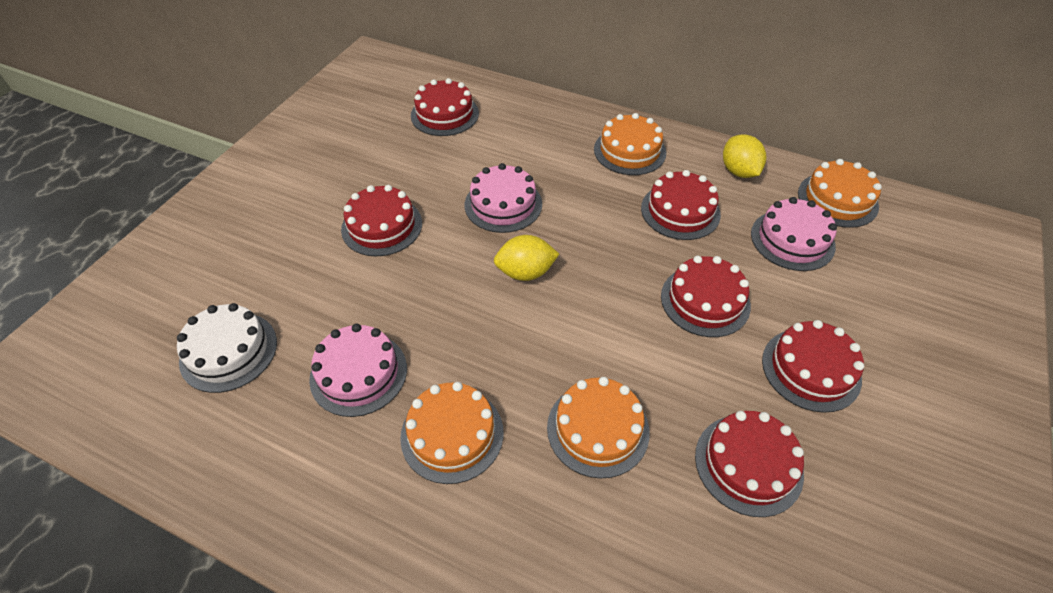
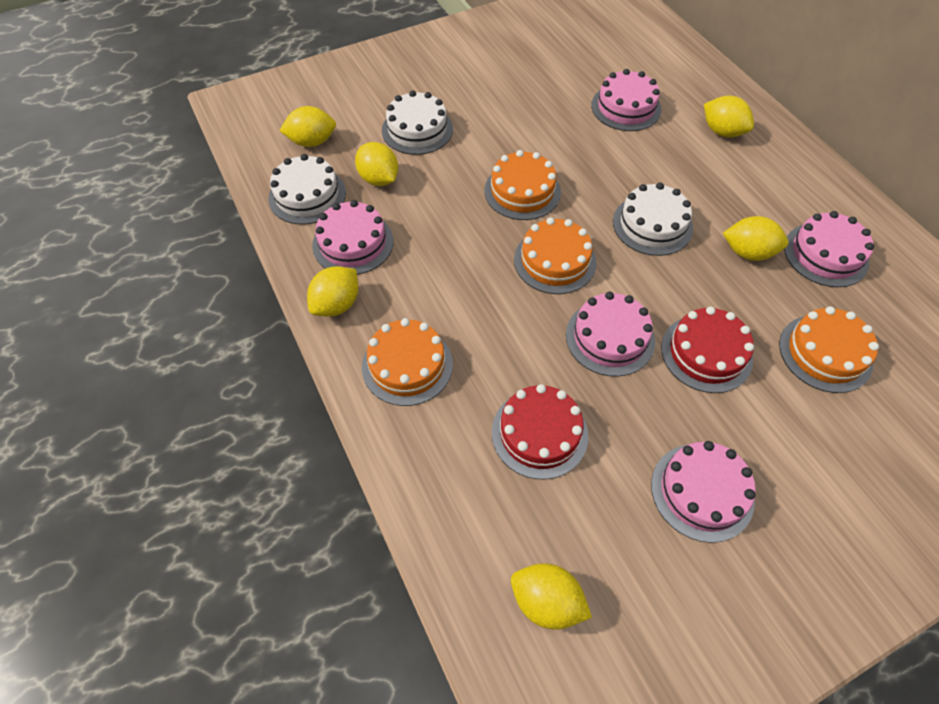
pink cake: [309,323,407,417] [465,163,542,233] [751,197,837,271] = 3 -> [312,200,393,275] [566,292,655,377] [591,69,662,131] [651,441,756,543] [784,211,874,287] = 5
red cake: [341,185,422,256] [411,78,479,136] [641,170,721,240] [661,256,751,337] [695,411,804,517] [762,320,864,413] = 6 -> [492,384,588,480] [661,307,754,393] = 2
white cake: [177,303,277,393] = 1 -> [268,154,346,225] [382,91,453,155] [613,183,693,256] = 3
yellow lemon: [494,235,559,281] [723,134,766,178] = 2 -> [279,106,336,147] [307,266,358,317] [355,142,398,186] [511,563,592,630] [704,96,754,138] [723,216,788,261] = 6

